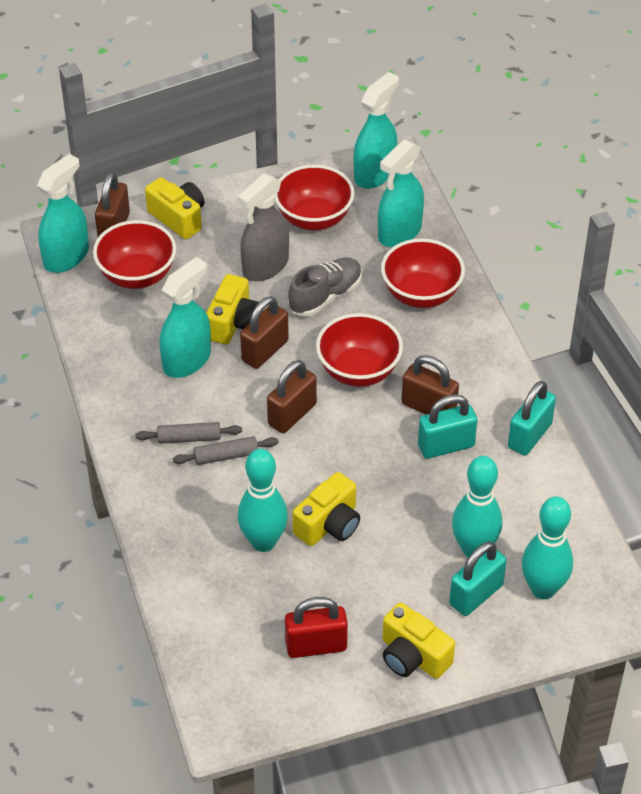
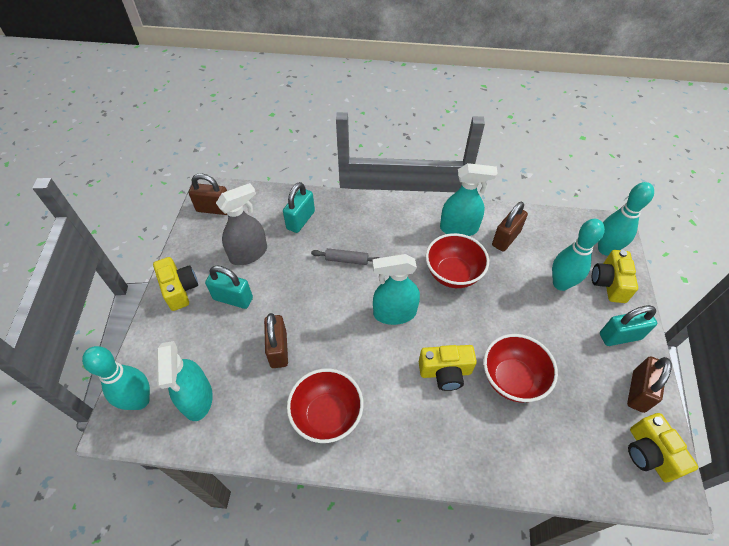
grey rolling pin: [136,422,242,444] [173,436,279,465] = 2 -> [311,248,380,265] = 1
grey shoe: [288,258,362,317] = 1 -> none = 0
red bowl: [93,220,176,289] [274,165,355,230] [316,313,403,387] [381,238,465,308] = 4 -> [287,369,364,443] [426,233,489,288] [483,334,558,403] = 3
red padlock: [285,597,348,658] = 1 -> none = 0
turquoise spray bottle: [37,154,89,273] [160,257,211,378] [354,72,399,189] [378,139,424,247] = 4 -> [156,341,213,421] [372,254,420,325] [440,163,498,236] = 3

